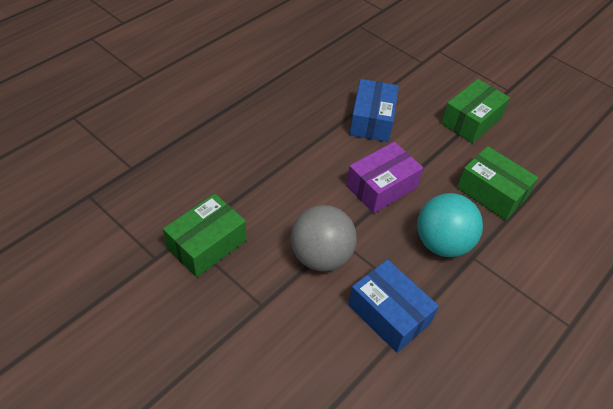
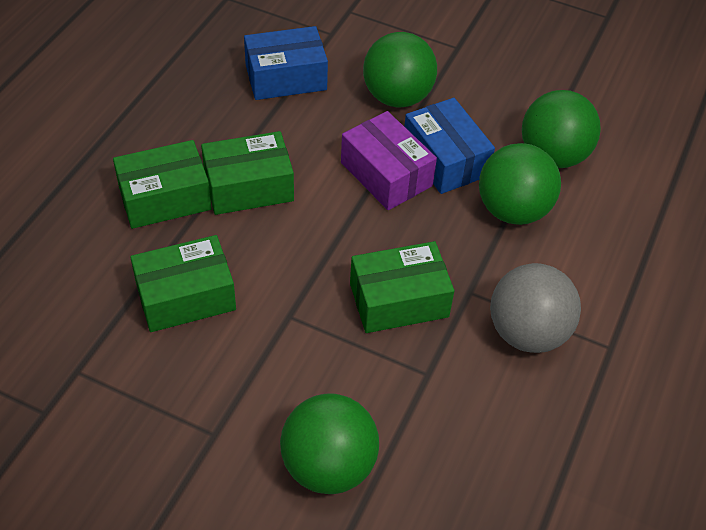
green ball: none = 0 -> [280,393,379,494] [363,32,437,108] [479,143,561,225] [522,90,601,168] = 4
green box: [163,194,246,277] [441,79,510,143] [457,146,538,220] = 3 -> [113,140,212,229] [130,235,236,332] [201,131,294,215] [350,241,454,333] = 4
turquoise ball: [417,193,483,257] = 1 -> none = 0

